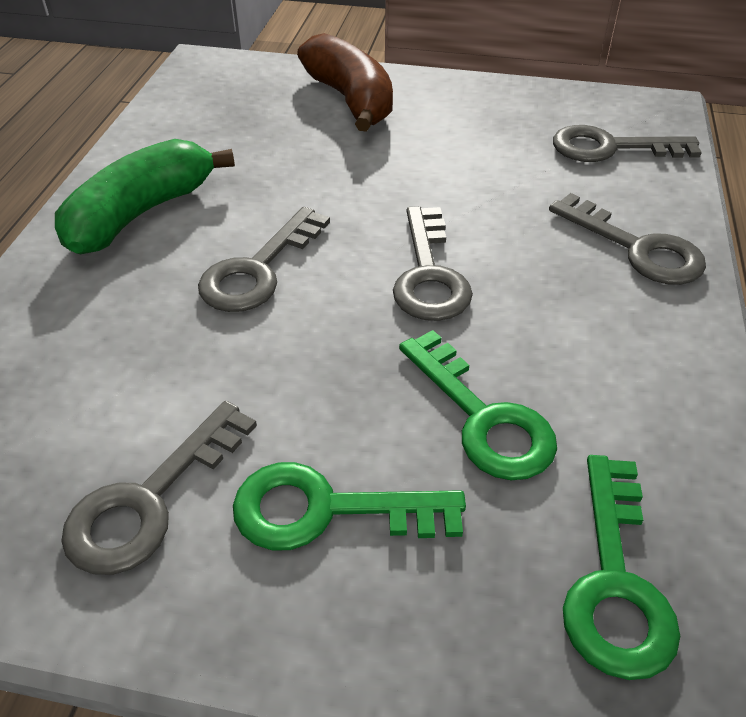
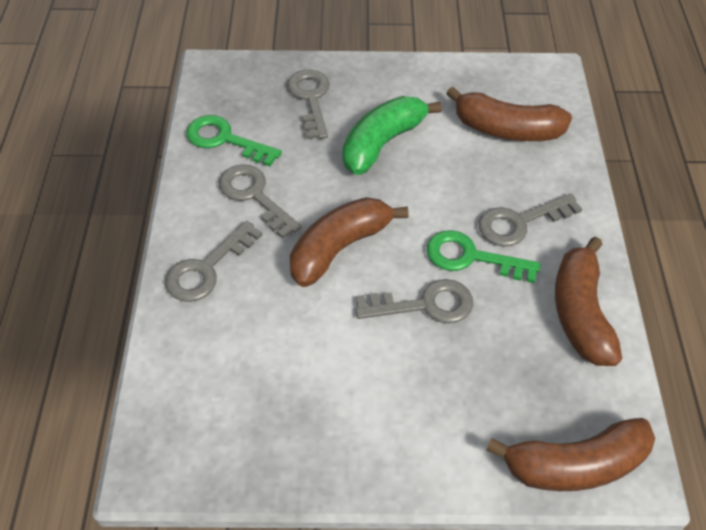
brown banana: [297,33,393,132] = 1 -> [290,197,409,287] [446,87,572,141] [486,418,655,491] [555,237,622,366] = 4
green key: [233,462,466,551] [399,330,557,480] [563,455,680,680] = 3 -> [187,115,282,166] [427,230,541,283] = 2

